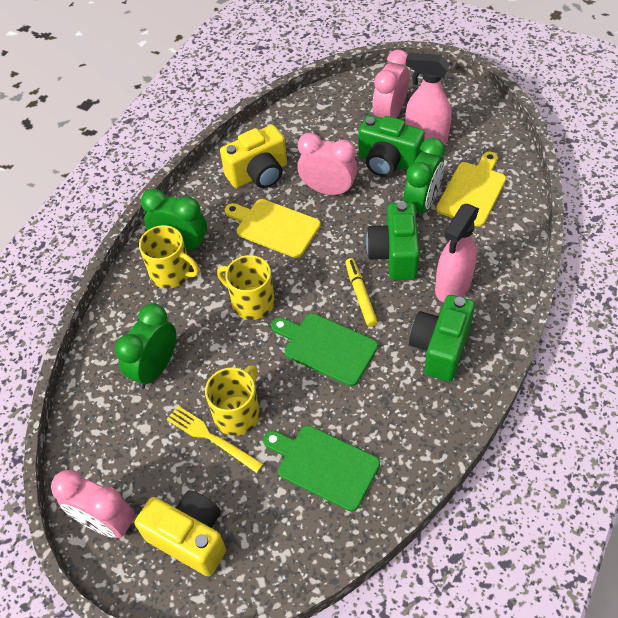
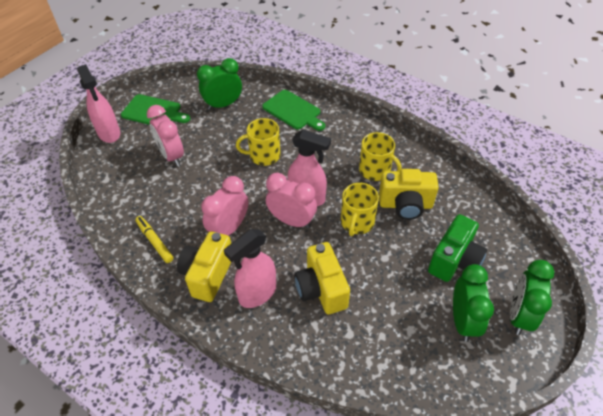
green camera: [359,115,425,177] [366,202,420,281] [409,295,475,382] = 3 -> [428,214,487,282] = 1
pink spray bottle: [405,53,452,144] [435,204,479,302] = 2 -> [77,64,120,143] [224,229,276,308] [287,130,331,206] = 3
yellow camera: [134,490,226,576] [220,125,287,188] = 2 -> [177,231,231,302] [294,242,350,314] [379,169,439,220] = 3
yellow cutting board: [225,199,321,258] [436,152,506,227] = 2 -> none = 0
yellow fork: [167,406,263,473] = 1 -> none = 0

